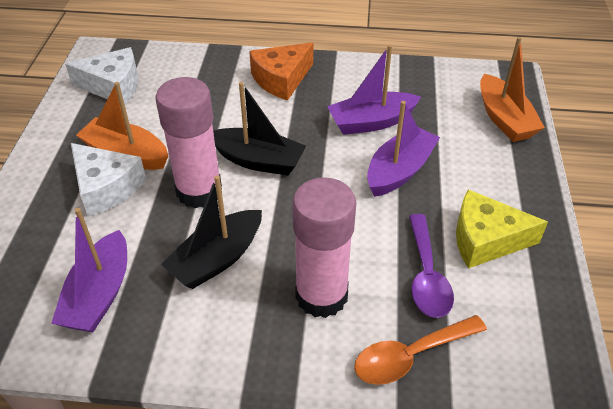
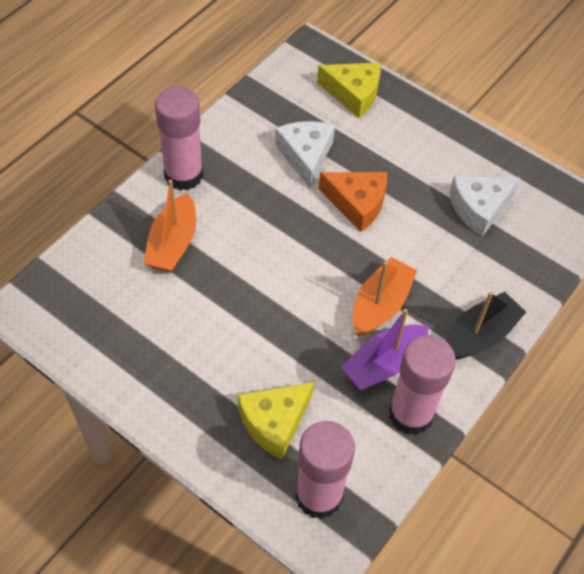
black boat: [161,175,262,289] [213,82,306,175] = 2 -> [446,292,526,360] = 1
orange spoon: [354,315,487,385] = 1 -> none = 0
pink glue stick: [155,77,222,208] [292,177,356,318] = 2 -> [155,86,203,191] [295,421,355,519] [389,335,456,435] = 3
purple boat: [51,208,127,332] [327,45,421,135] [367,101,440,197] = 3 -> [341,309,429,390] = 1
purple spoon: [409,214,454,318] = 1 -> none = 0
yellow cheese: [456,189,548,269] = 1 -> [238,382,314,460] [317,62,381,118] = 2

